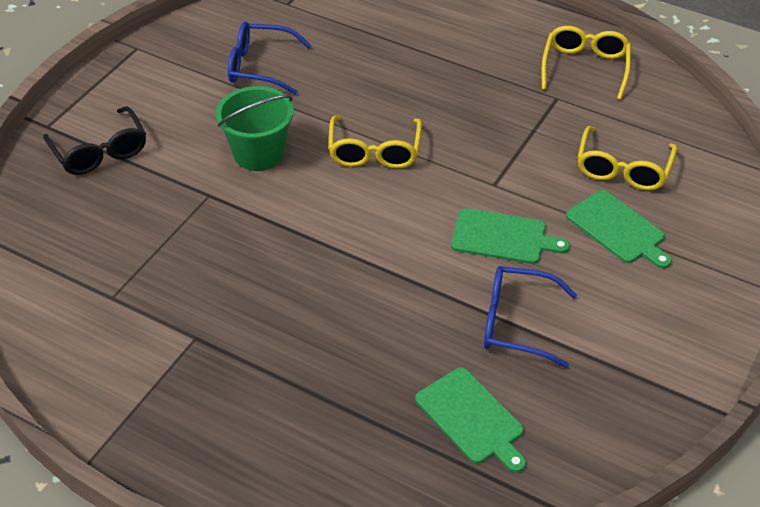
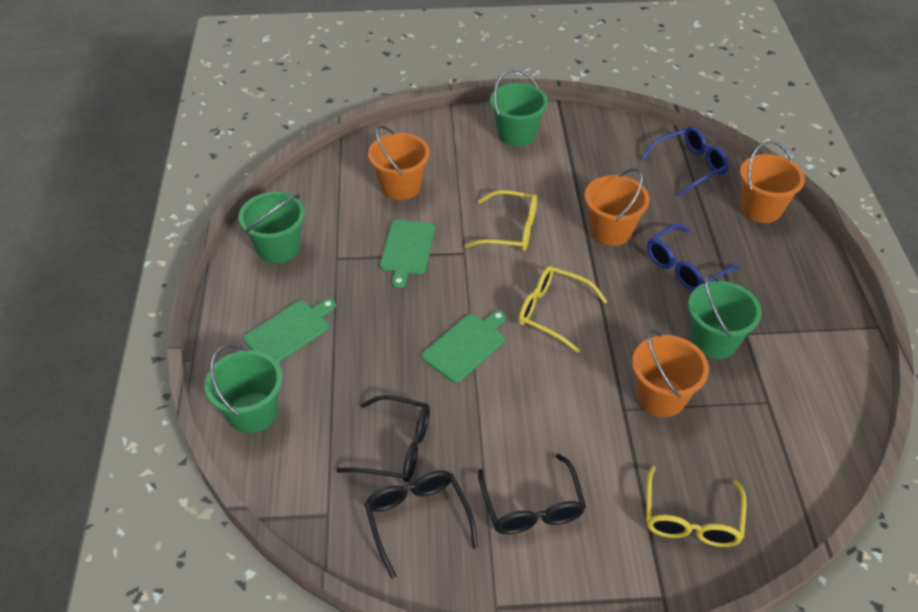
black glasses: [43,106,146,175] = 1 -> [336,395,430,482] [365,470,478,579] [478,454,586,534] = 3
green bucket: [216,86,294,171] = 1 -> [205,344,283,433] [239,192,305,263] [490,69,548,147] [688,273,762,359] = 4
orange bucket: none = 0 -> [368,126,430,200] [585,168,650,246] [632,330,709,417] [740,141,805,223] = 4

